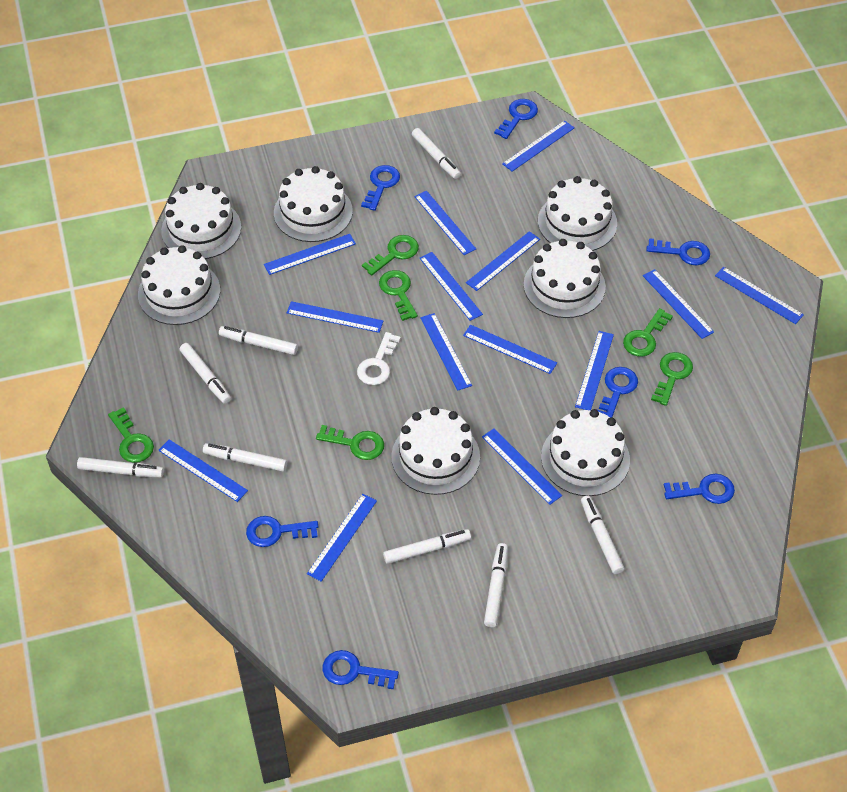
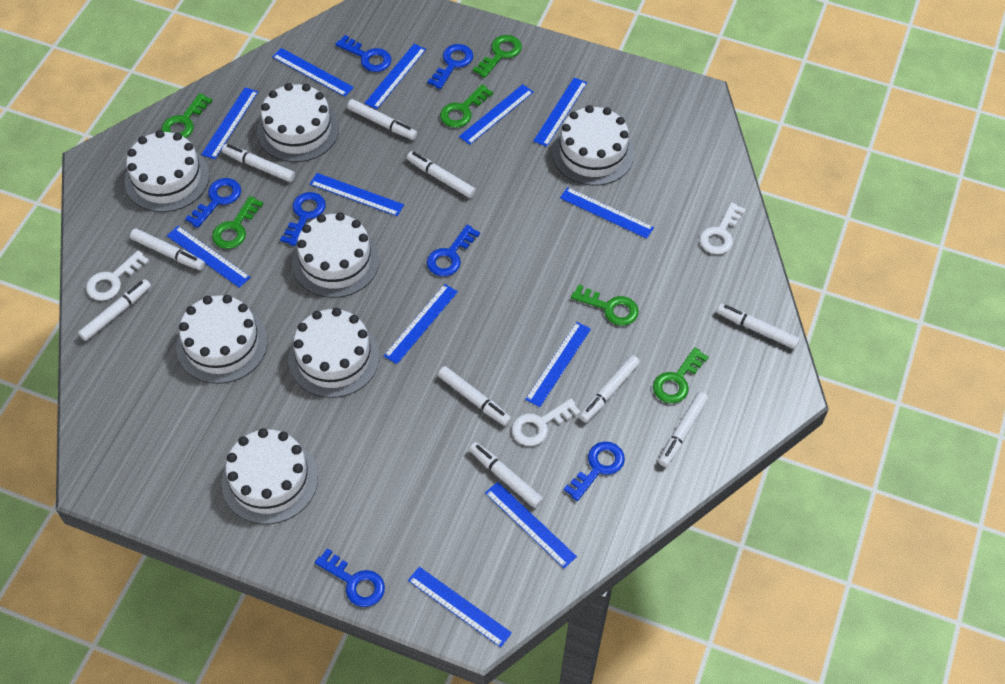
blue ruler: [158,439,248,502] [264,234,356,275] [287,301,383,333] [307,494,377,582] [414,191,476,255] [420,252,483,321] [420,313,472,391] [463,325,557,374] [466,231,540,291] [482,428,562,505] [502,120,575,171] [575,331,614,410] [643,269,714,339] [715,267,804,324] = 14 -> [167,226,251,288] [201,87,258,159] [272,48,354,97] [310,173,404,216] [365,44,426,109] [384,284,458,364] [408,567,512,647] [459,84,533,145] [485,482,577,568] [525,322,591,407] [533,78,587,147] [560,187,654,239] = 12
white key: [357,332,401,385] = 1 -> [86,250,149,301] [511,399,581,446] [700,202,746,254] = 3
white marker: [77,457,164,477] [180,343,231,404] [203,443,287,471] [219,326,298,355] [383,529,471,564] [412,128,461,179] [484,543,508,627] [581,496,624,574] = 8 -> [78,279,151,341] [130,228,205,270] [222,144,295,182] [347,99,417,140] [407,151,476,198] [438,366,511,426] [469,442,543,508] [579,355,640,423] [658,392,708,467] [717,304,800,349] = 10

